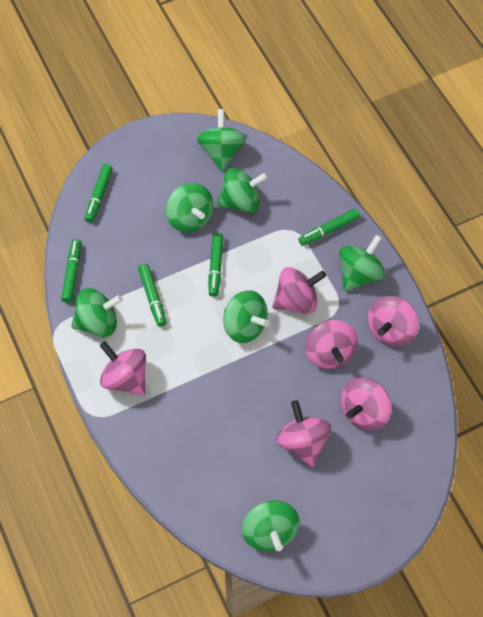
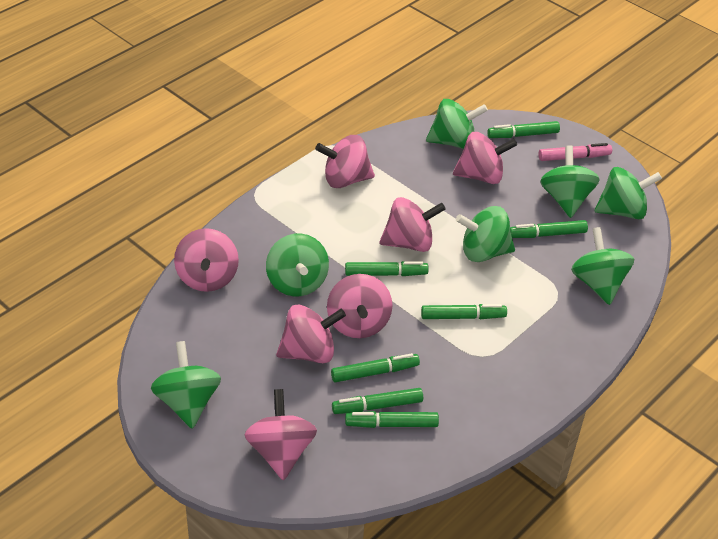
green marker: [61,239,81,303] [85,164,113,223] [138,264,166,327] [209,233,223,297] [299,209,360,246] = 5 -> [331,353,420,382] [332,388,423,414] [345,261,429,276] [345,411,439,428] [421,304,507,319] [487,121,560,138] [510,220,588,238] = 7
pink marker: none = 0 -> [538,143,612,161] = 1
pink spinning top: [100,341,146,396] [272,267,326,314] [276,400,331,467] [305,320,358,369] [341,377,391,431] [367,296,419,347] = 6 -> [174,228,239,292] [245,389,317,481] [276,305,346,363] [315,135,375,188] [327,274,392,338] [380,197,446,252] [453,132,517,184] = 7

